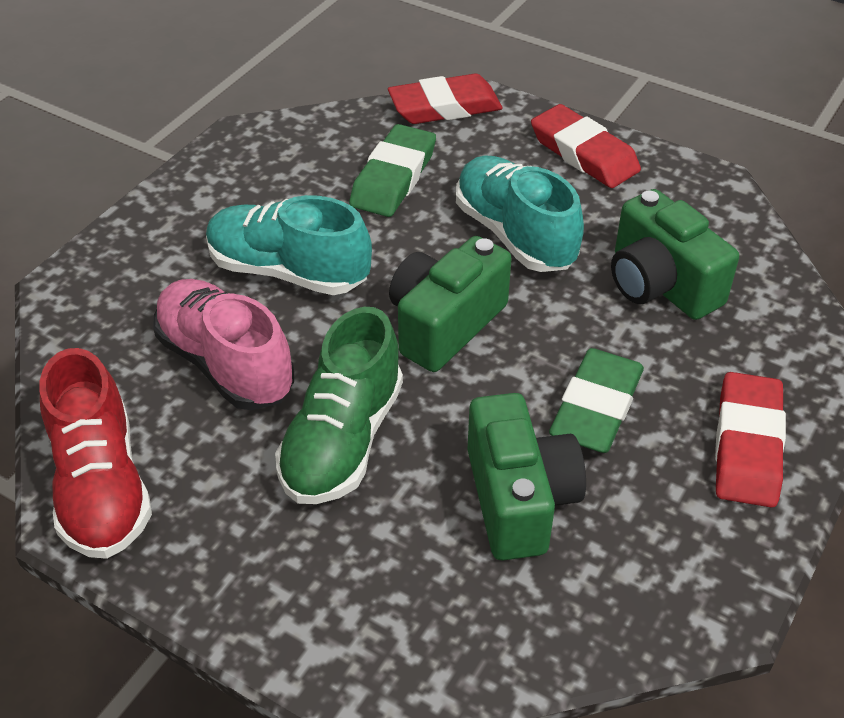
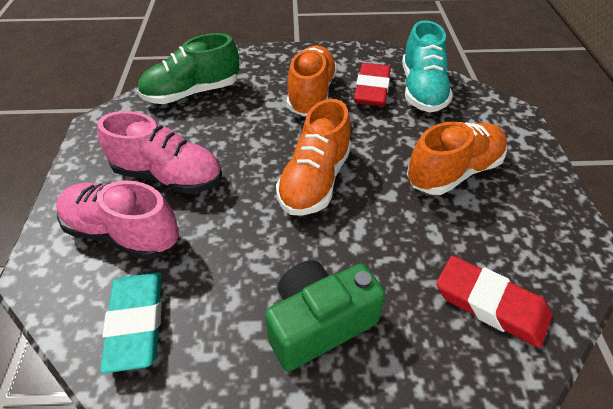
green camera: [389,236,511,372] [467,393,586,561] [611,189,739,320] = 3 -> [265,260,385,371] = 1
green eraser: [349,124,436,217] [549,348,644,453] = 2 -> none = 0
orange shoe: none = 0 -> [276,99,351,216] [287,45,337,117] [407,122,507,195] = 3
pink shoe: [153,279,294,410] = 1 -> [56,180,179,260] [97,111,222,194] = 2
red eraser: [388,74,503,124] [531,104,641,188] [715,372,786,508] = 3 -> [354,63,391,106] [436,255,552,348] = 2
red shoe: [40,348,152,559] = 1 -> none = 0
turquoise eraser: none = 0 -> [100,273,162,374] = 1
turquoise shoe: [206,195,372,295] [456,155,584,272] = 2 -> [402,20,453,112] = 1

